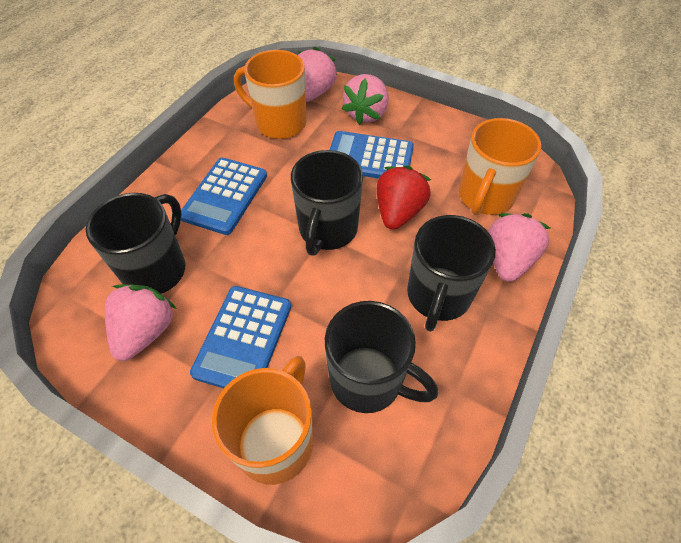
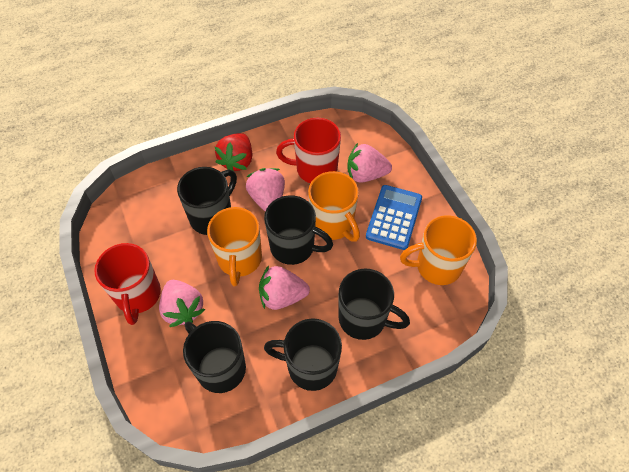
black mug: [86,193,185,294] [291,150,363,256] [325,301,438,413] [407,215,496,332] = 4 -> [177,167,237,235] [183,321,246,393] [264,195,333,265] [264,318,342,391] [339,269,410,340] = 5
blue calculator: [181,158,267,235] [190,286,291,388] [330,131,414,179] = 3 -> [366,185,422,250] = 1
red mug: none = 0 -> [94,243,161,325] [276,118,341,183] = 2

